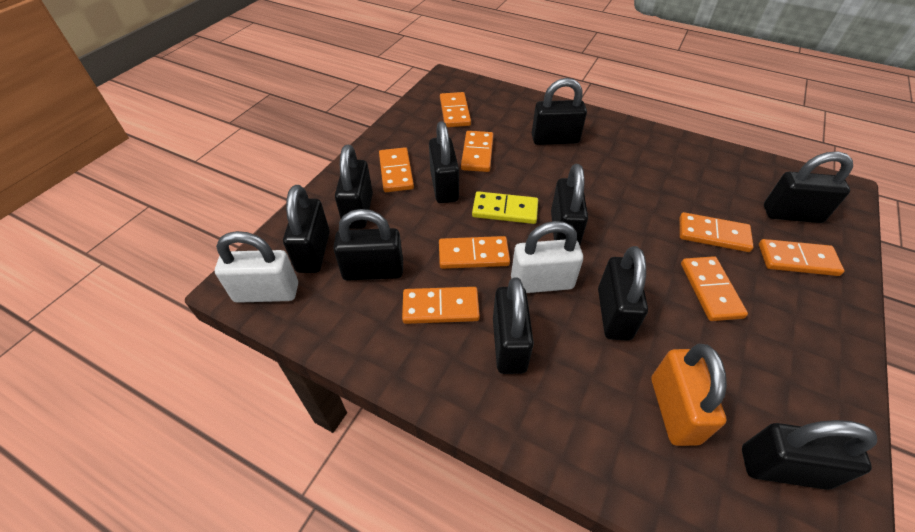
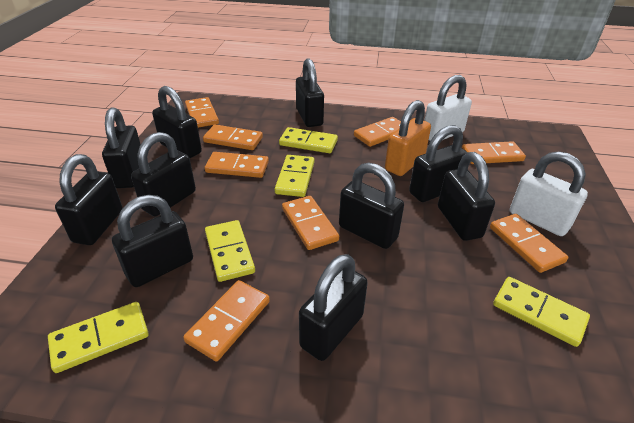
yellow domino: [472,191,538,224] = 1 -> [48,302,149,373] [205,220,255,282] [275,155,315,197] [279,127,338,153] [493,277,590,347] = 5

